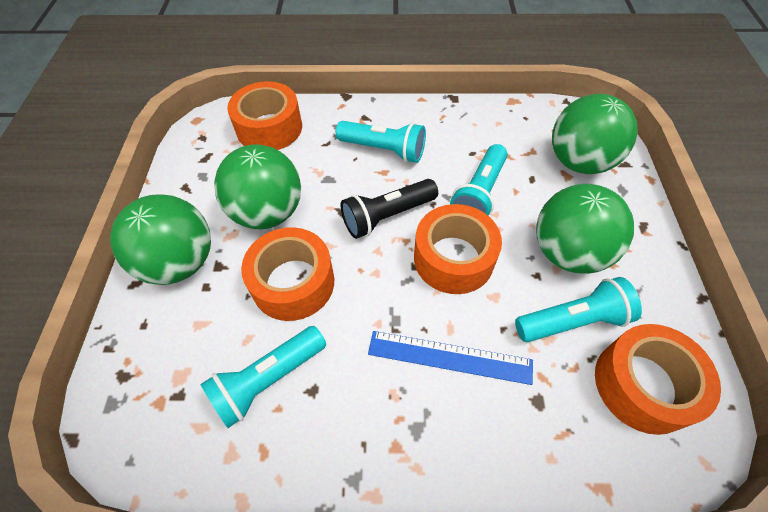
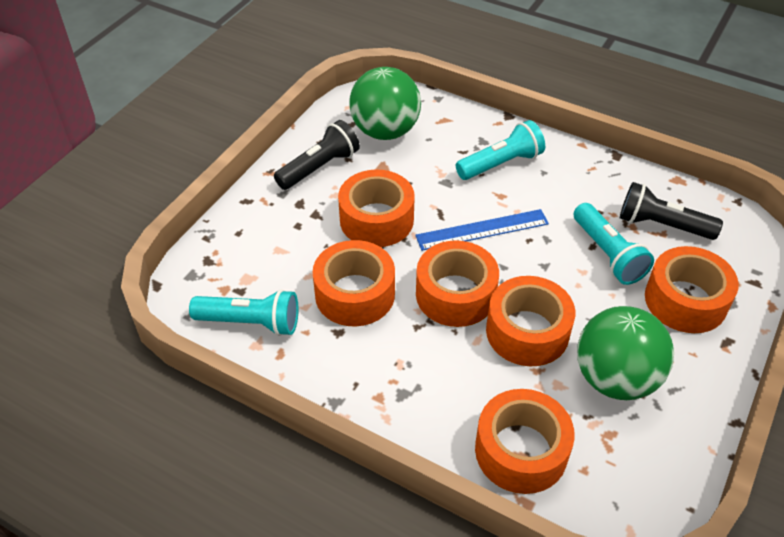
black flashlight: [340,179,438,239] = 1 -> [274,120,360,190] [620,182,723,240] = 2
green ball: [110,194,211,285] [214,144,301,229] [536,184,634,274] [552,94,638,174] = 4 -> [350,67,421,140] [577,306,674,400] = 2
orange tape: [227,81,302,150] [241,227,334,321] [414,204,502,294] [595,324,721,435] = 4 -> [312,240,395,326] [338,169,415,247] [416,240,499,327] [475,389,575,494] [486,276,575,366] [645,246,739,333] = 6
turquoise flashlight: [200,326,326,428] [336,121,426,163] [450,144,508,216] [515,277,642,342] = 4 -> [189,289,298,336] [456,120,545,180] [574,203,654,285] = 3

